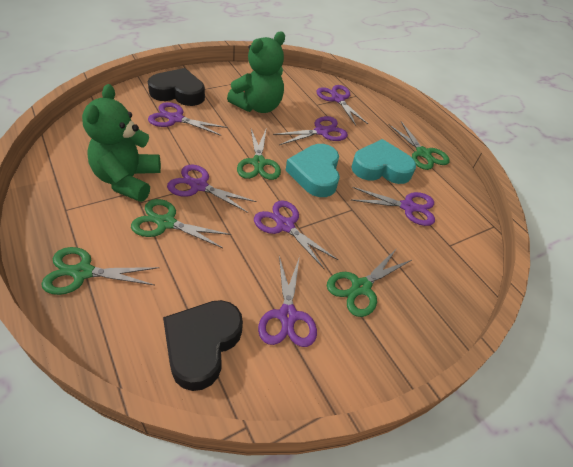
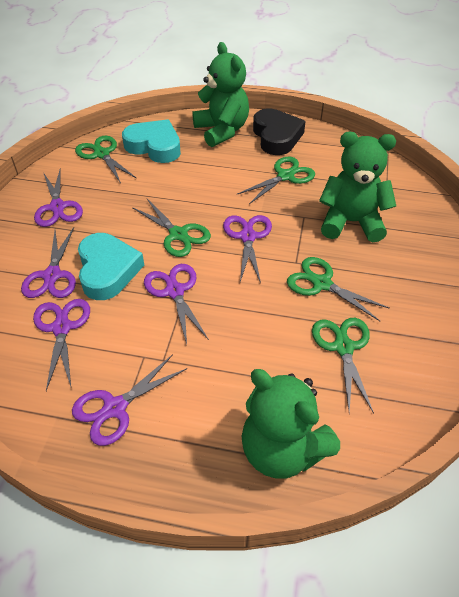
black heart: [148,68,205,106] [163,300,243,391] = 2 -> [253,108,306,155] = 1
green teddy bear: [82,84,161,202] [227,32,285,113] = 2 -> [192,42,249,147] [241,369,340,479] [319,132,396,242] = 3
purple scissors: [148,102,227,136] [167,165,257,213] [254,200,338,270] [258,256,317,347] [273,116,348,145] [316,85,368,126] [352,187,435,226] = 7 -> [21,227,76,298] [33,299,90,391] [34,168,83,227] [72,354,187,446] [144,264,209,344] [223,215,272,283] = 6

